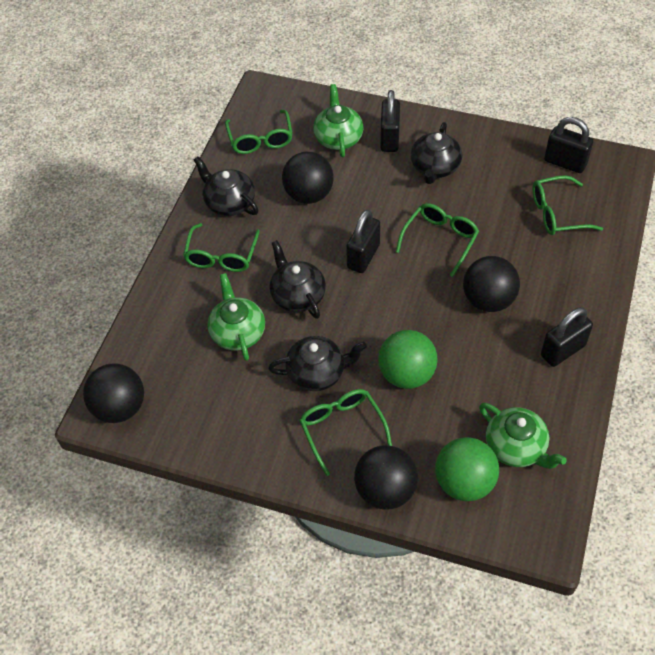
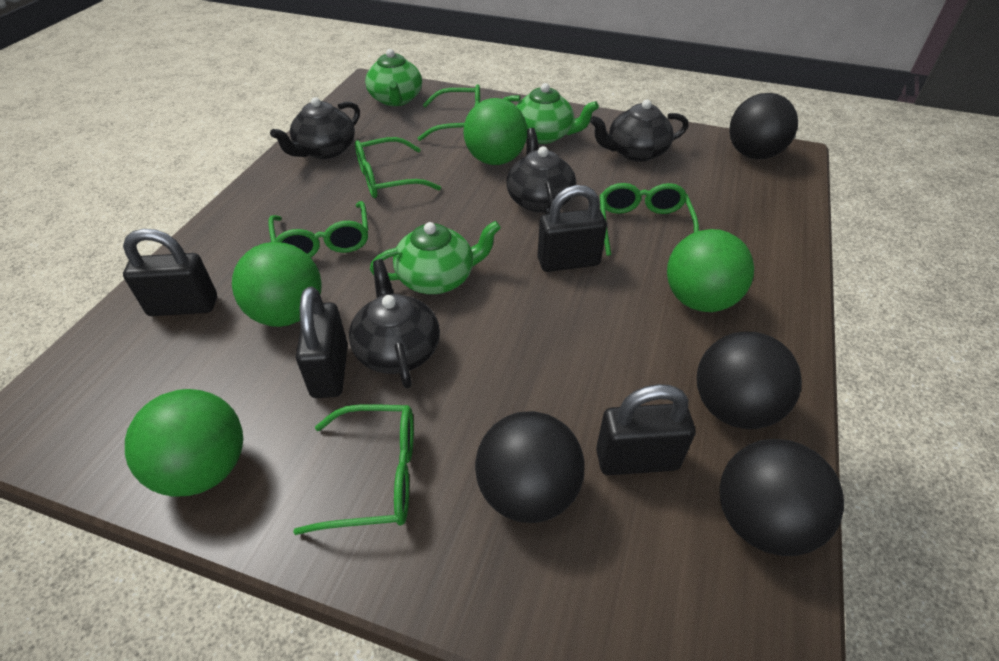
green ball: [378,330,438,389] [435,437,499,501] = 2 -> [125,389,243,497] [232,242,322,327] [463,98,527,165] [667,229,754,312] = 4

